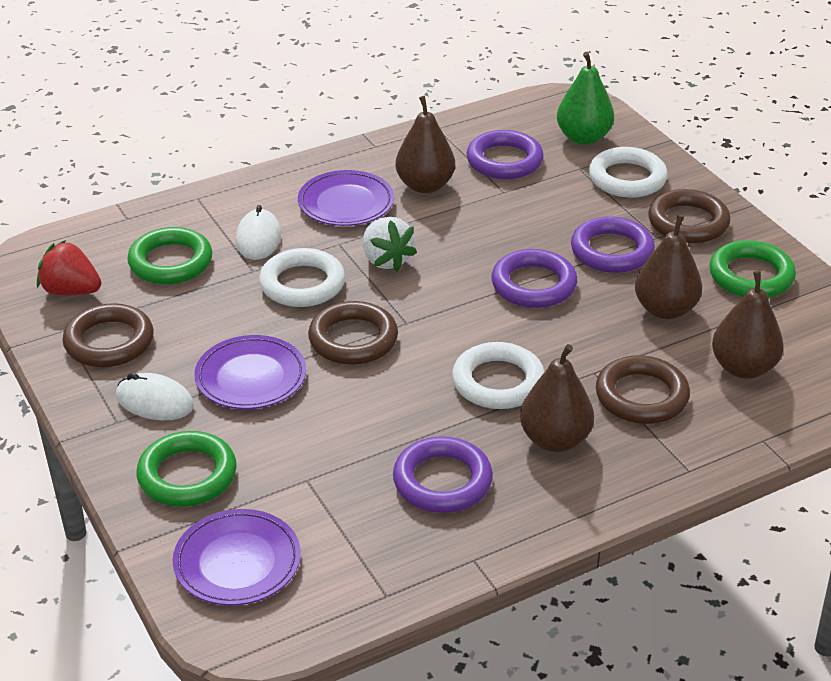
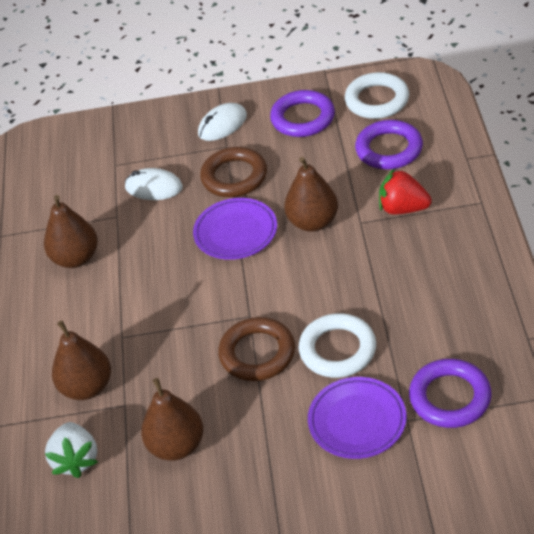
brown ring: [62,303,154,367] [308,301,398,365] [596,355,690,424] [648,189,731,243] = 4 -> [200,147,267,197] [218,317,295,381] = 2
green pear: [557,52,614,145] = 1 -> none = 0
green ring: [127,227,212,284] [137,431,237,507] [709,240,796,298] = 3 -> none = 0
purple plate: [173,509,301,606] [194,335,306,409] [298,170,394,226] = 3 -> [193,198,277,260] [308,377,407,459] = 2
purple ring: [393,436,493,513] [466,130,544,179] [491,249,577,308] [571,216,655,273] = 4 -> [270,90,335,137] [355,120,423,170] [409,359,492,428] = 3
white ring: [259,248,345,307] [452,342,544,409] [589,147,668,197] = 3 -> [298,313,376,378] [345,72,409,119] = 2

